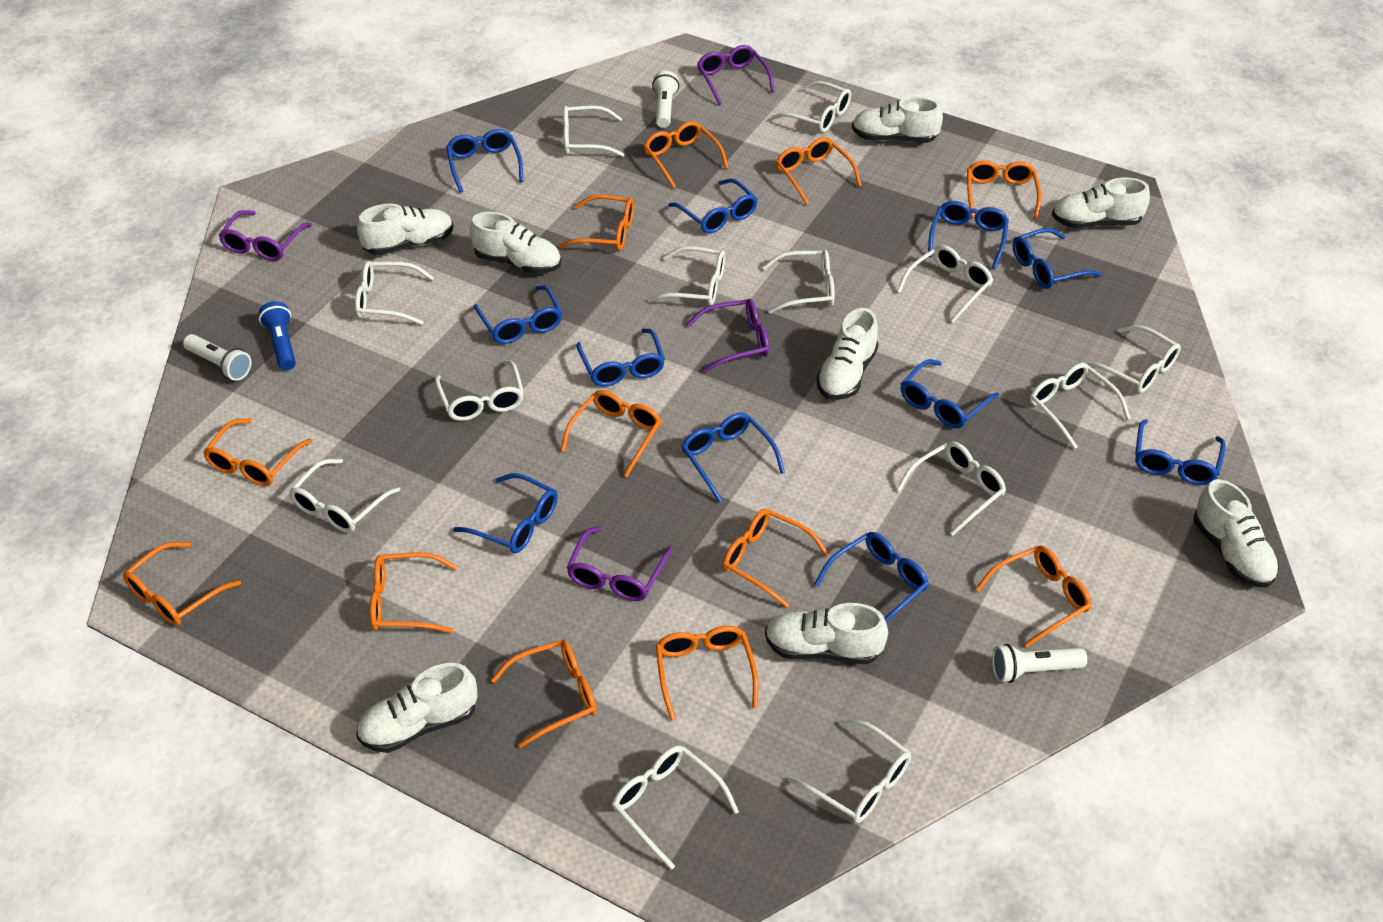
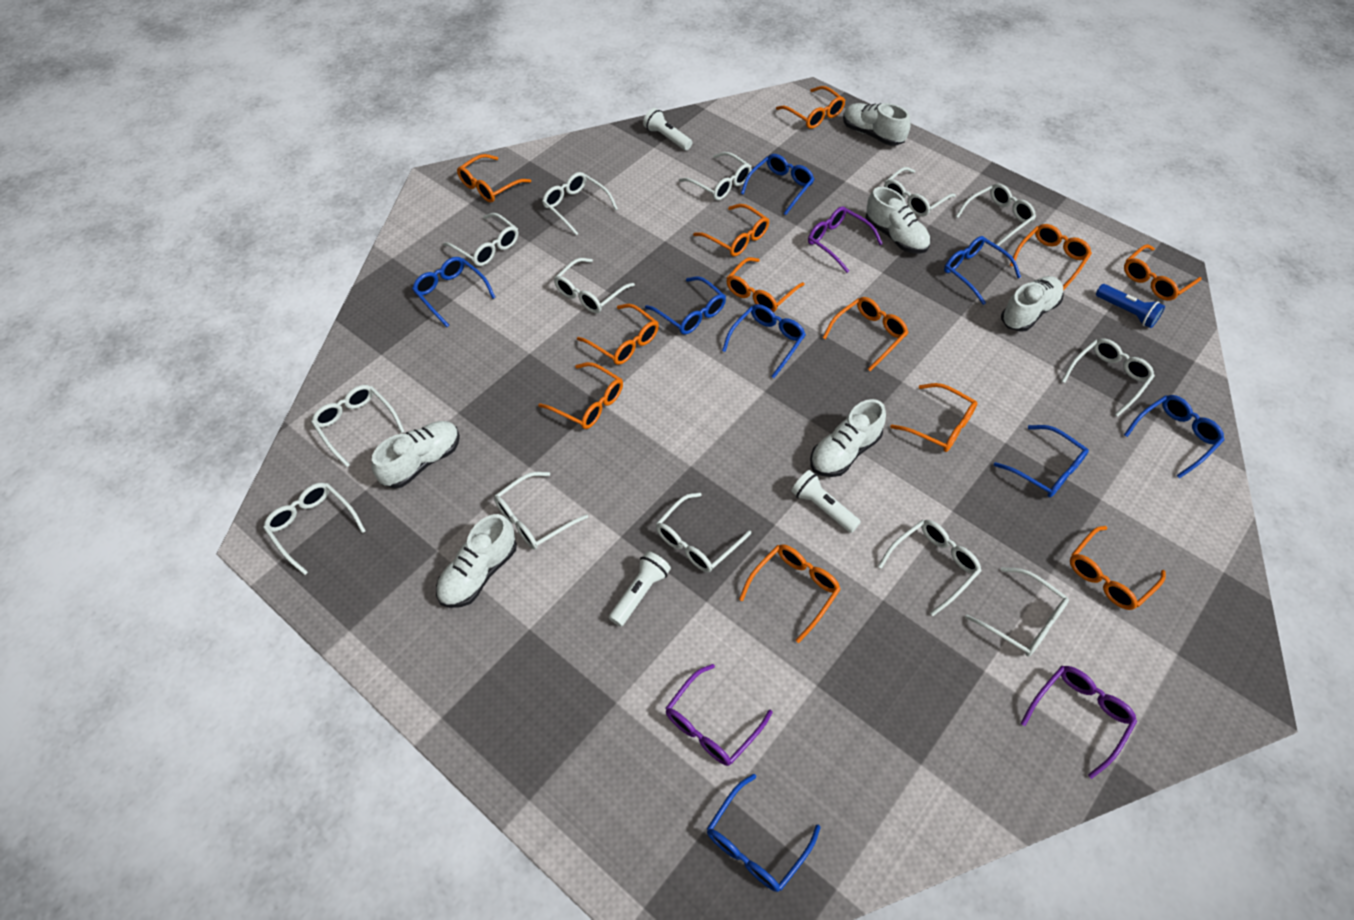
blue glasses: [446,129,523,193] [453,473,558,553] [474,285,563,344] [576,328,665,386] [668,178,758,234] [681,413,785,503] [814,532,929,623] [900,359,999,429] [928,201,1009,269] [1012,228,1102,289] [1135,419,1226,485] = 11 -> [412,257,496,327] [645,276,726,335] [707,774,820,892] [722,304,806,378] [741,154,814,215] [944,236,1021,305] [994,425,1089,498] [1124,395,1224,478] = 8
purple glasses: [218,210,312,261] [567,526,672,601] [686,299,769,372] [697,45,775,105] = 4 -> [665,664,773,766] [808,206,883,273] [1020,666,1137,779] = 3
white shoe: [356,663,477,753] [357,204,454,255] [470,212,561,274] [765,603,888,664] [816,308,878,400] [852,97,943,143] [1052,177,1150,228] [1193,479,1279,588] = 8 -> [372,421,460,488] [436,514,517,608] [810,399,886,477] [843,103,911,146] [865,187,930,254] [1001,276,1064,332] = 6

